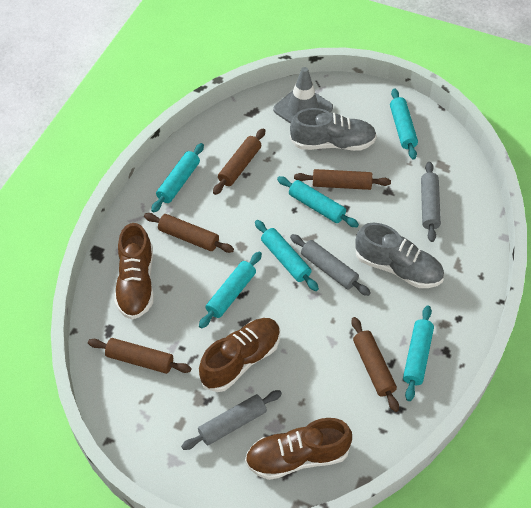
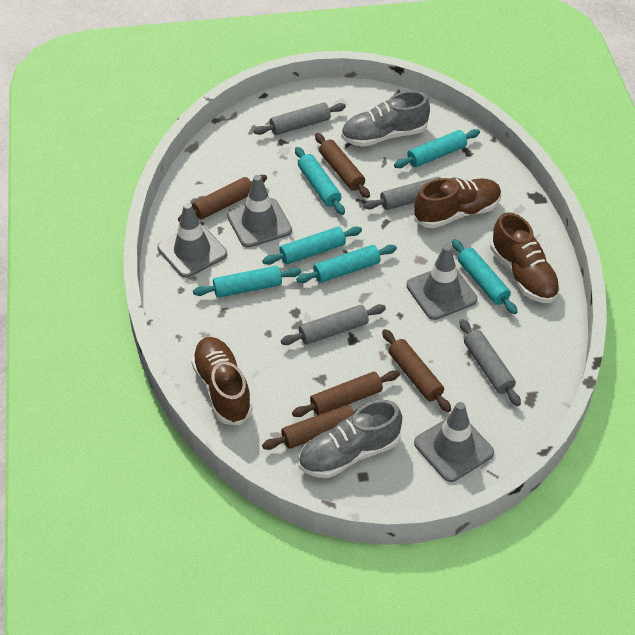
grey rolling pin: [181,390,282,450] [290,234,371,296] [421,162,441,242] = 3 -> [254,102,346,135] [281,304,386,345] [364,177,460,210] [460,319,521,406] = 4
grey traffic cone: [273,67,333,124] = 1 -> [157,203,227,278] [227,175,292,248] [406,245,477,320] [414,402,494,482] = 4

